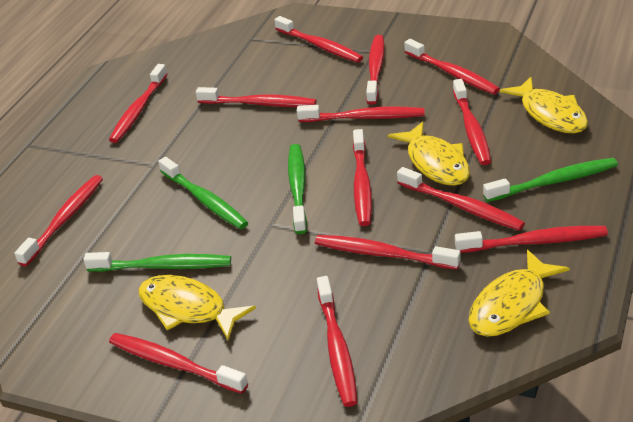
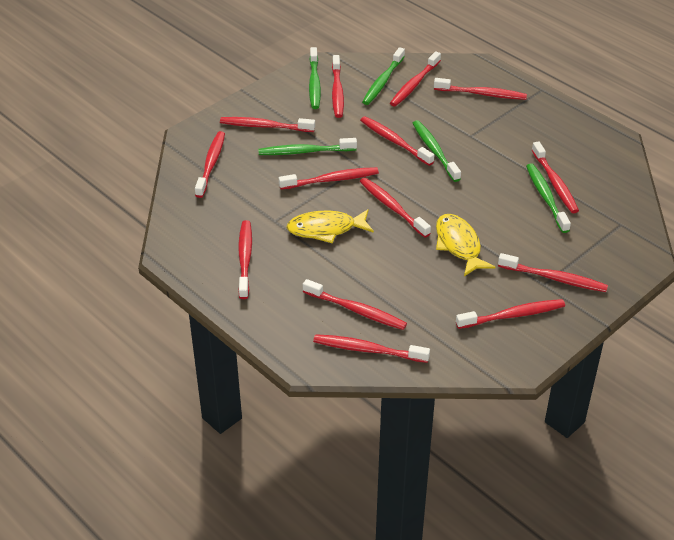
green toothbrush: [84,252,231,272] [158,157,248,229] [288,144,307,234] [483,158,618,202] = 4 -> [258,138,357,155] [309,47,321,109] [362,47,405,105] [412,120,461,182] [526,163,571,233] = 5
yellow fish: [138,275,256,341] [388,122,470,186] [468,249,570,337] [499,77,588,133] = 4 -> [286,209,374,243] [436,214,495,276] = 2

